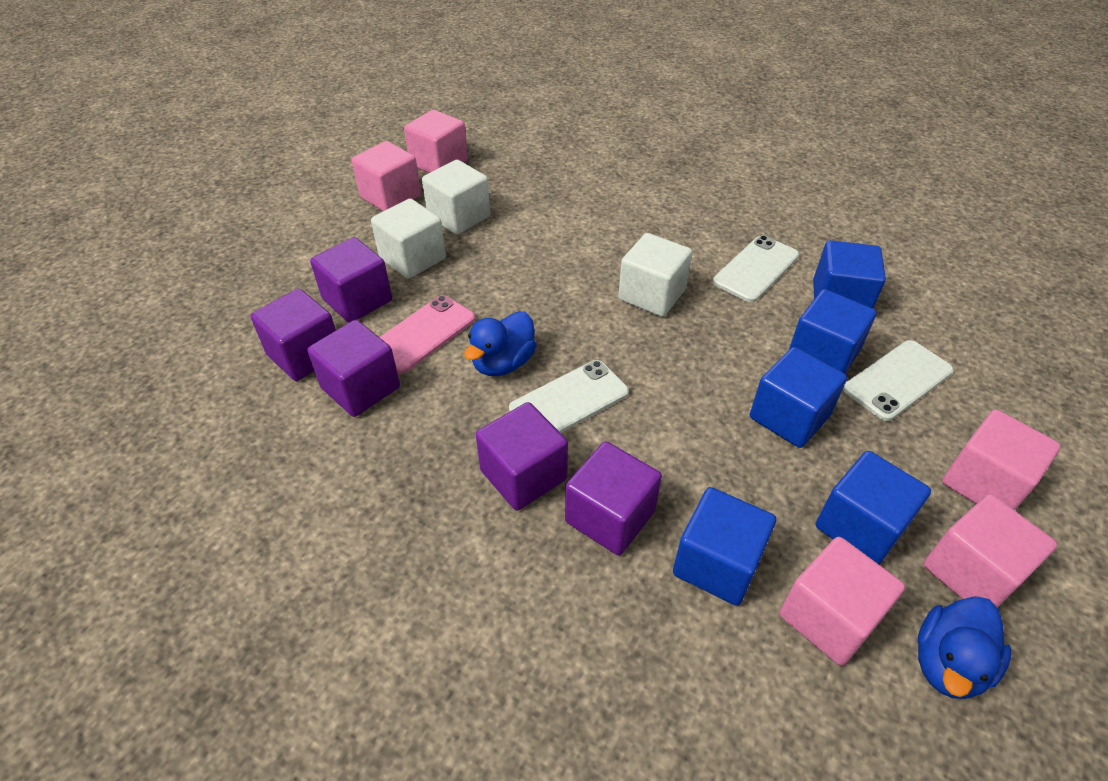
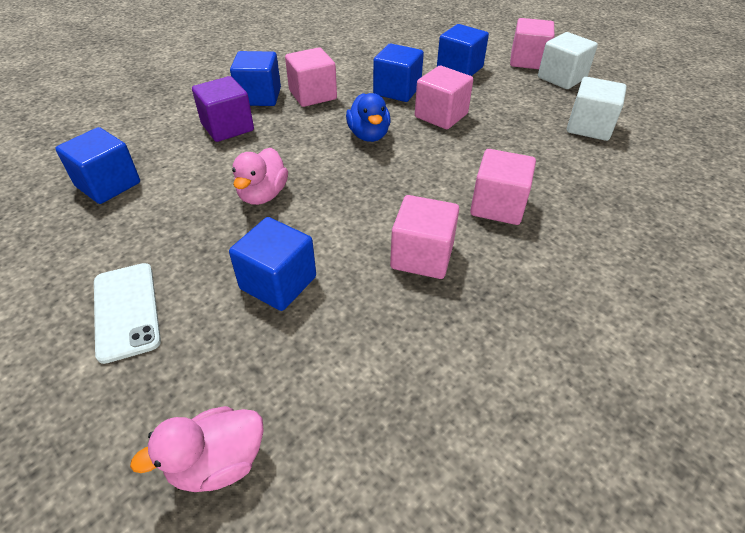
blue duck: [464,311,537,376] [917,596,1012,699] = 2 -> [346,93,391,142] = 1
pink duck: none = 0 -> [130,406,264,492] [232,148,288,205] = 2
pink phone: [380,295,475,374] = 1 -> none = 0
purple cube: [250,288,336,381] [307,320,400,417] [310,237,392,323] [476,402,568,511] [565,441,662,555] = 5 -> [192,76,254,142] = 1
white cube: [371,199,446,279] [422,160,491,235] [618,233,692,317] = 3 -> [538,32,598,89] [567,77,627,141] = 2
white phone: [509,360,629,433] [713,235,799,302] [843,340,953,421] = 3 -> [94,263,161,364] = 1

